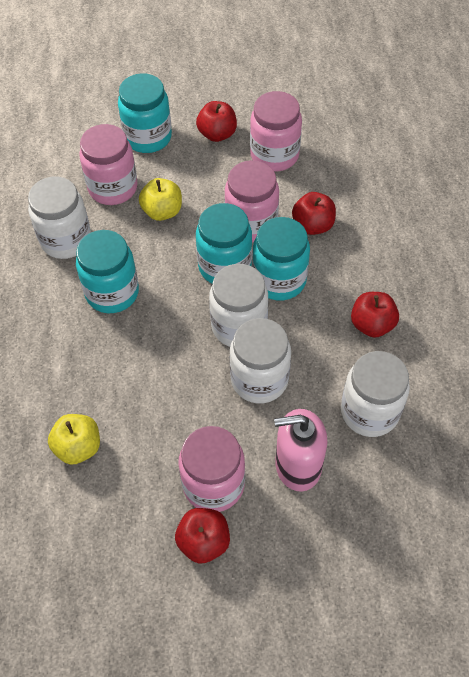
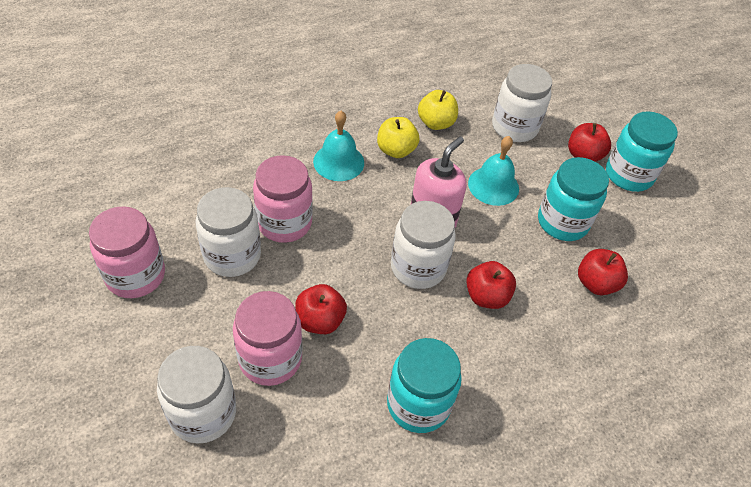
pink jar: [79,124,138,205] [179,426,245,512] [225,160,279,243] [250,91,302,172] = 4 -> [89,206,165,298] [233,291,302,386] [253,155,313,243] = 3
turquoise bell: none = 0 -> [313,111,364,181] [468,136,519,206] = 2
turquoise jar: [76,230,139,313] [118,73,172,153] [196,203,252,283] [252,217,310,301] = 4 -> [387,338,462,433] [538,157,609,241] [606,111,678,192] = 3

